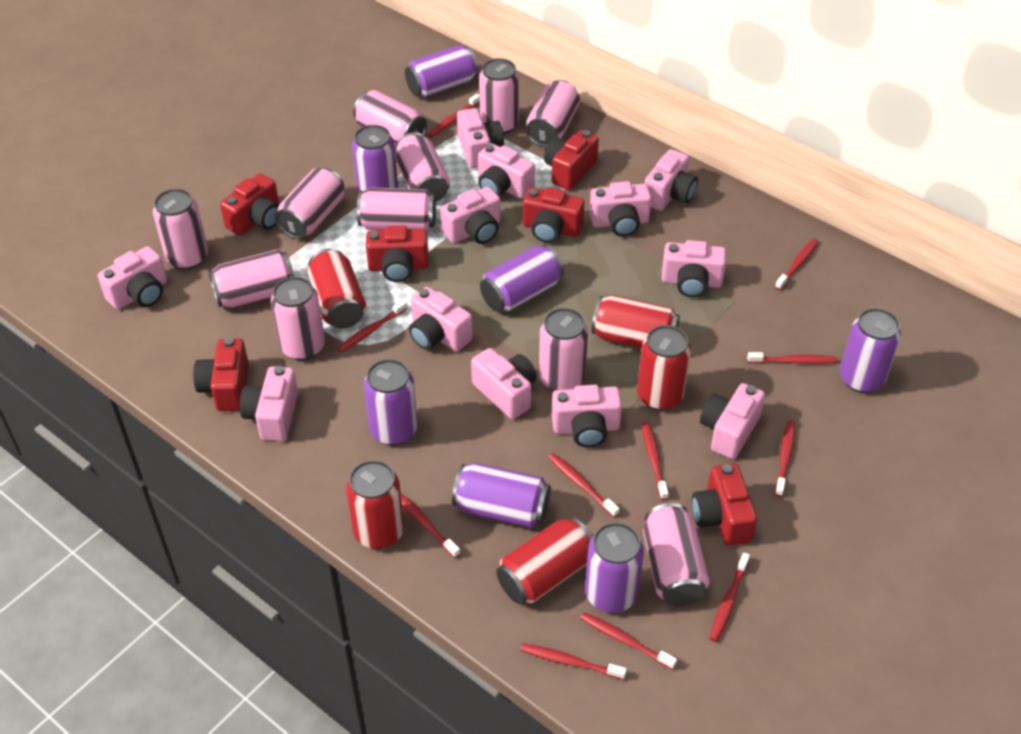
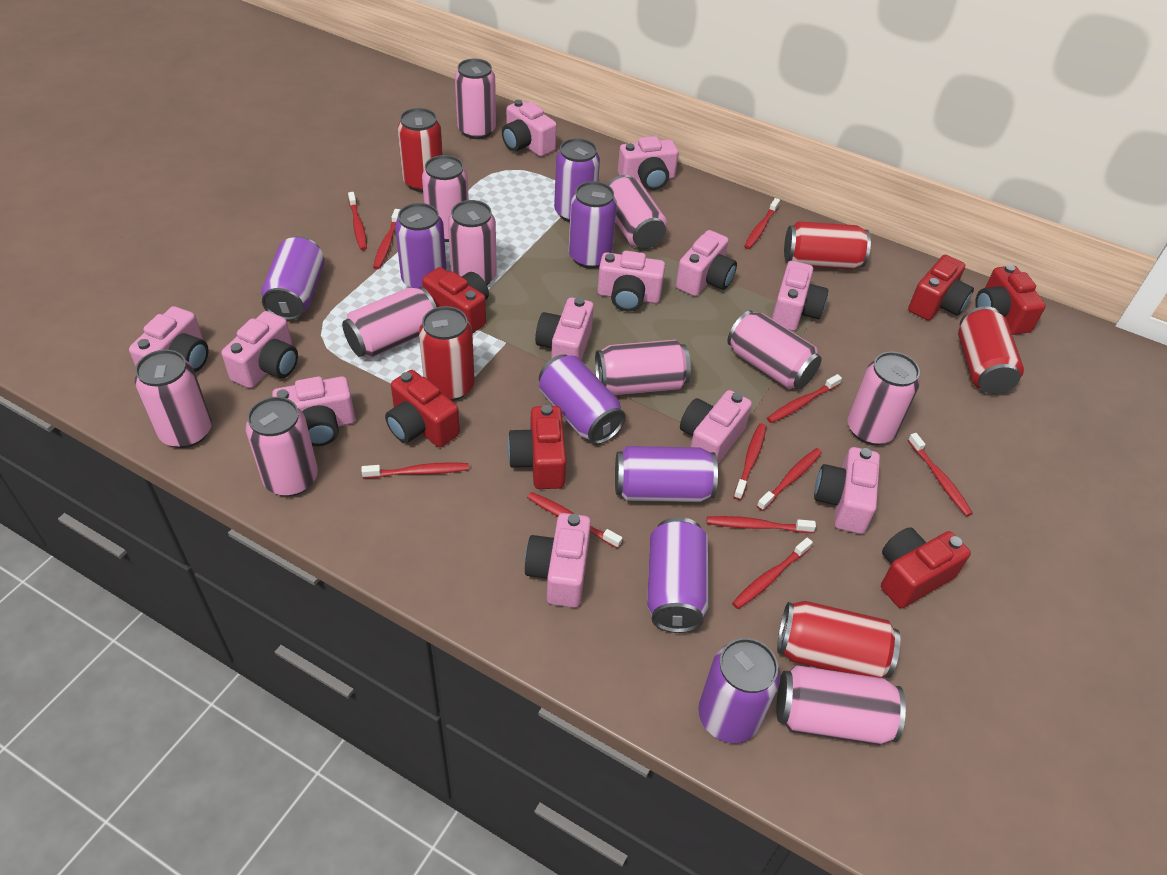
purple can: [352,125,398,193] [364,359,417,445] [405,45,478,98] [452,463,551,528] [480,245,564,312] [585,522,644,613] [840,308,901,393] = 7 -> [261,236,325,321] [395,203,447,288] [539,354,626,444] [554,138,600,222] [569,181,617,269] [615,446,718,502] [647,517,709,633] [698,638,780,743] = 8

